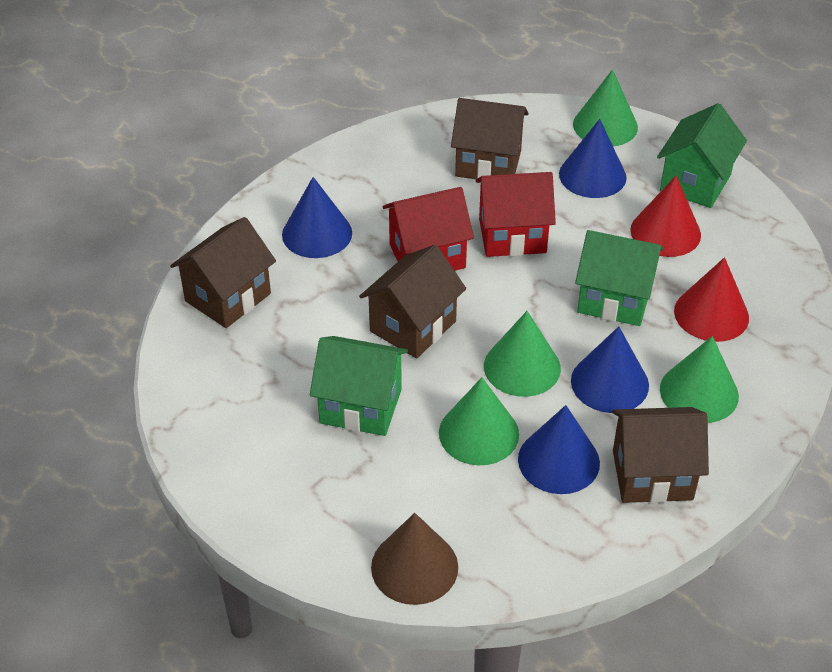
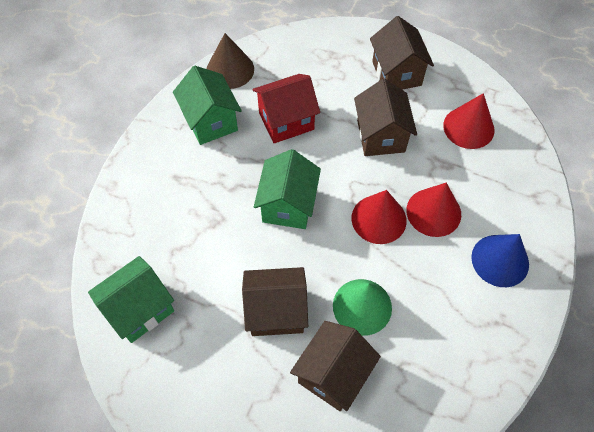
blue cone: [282,177,352,258] [518,405,600,494] [559,119,627,198] [571,326,649,413] = 4 -> [471,234,529,287] = 1
green cone: [439,377,519,465] [484,311,561,397] [573,69,638,146] [660,336,739,423] = 4 -> [333,279,392,336] = 1
red cone: [630,176,701,257] [674,257,749,342] = 2 -> [352,190,407,244] [406,183,461,237] [443,93,495,149] = 3
red house: [383,187,474,271] [476,172,556,257] = 2 -> [252,74,320,143] = 1

